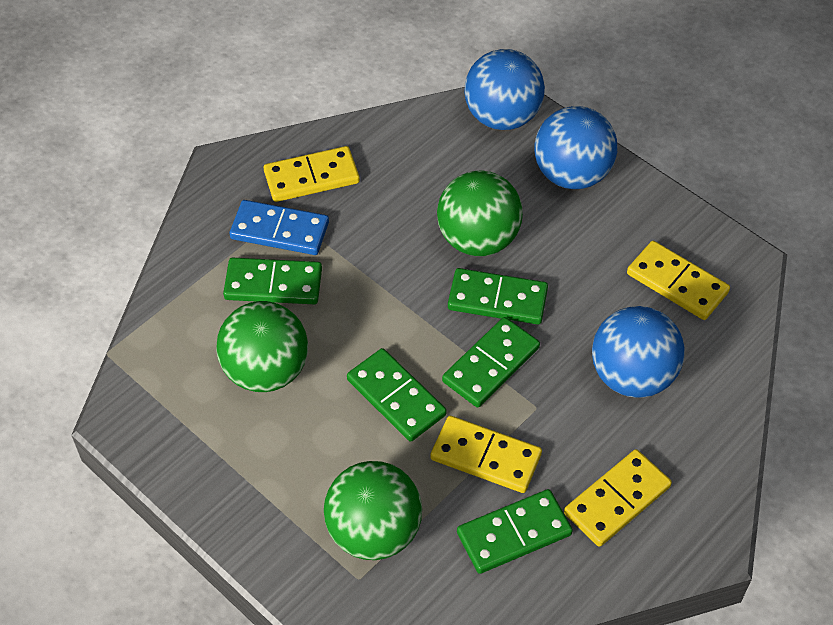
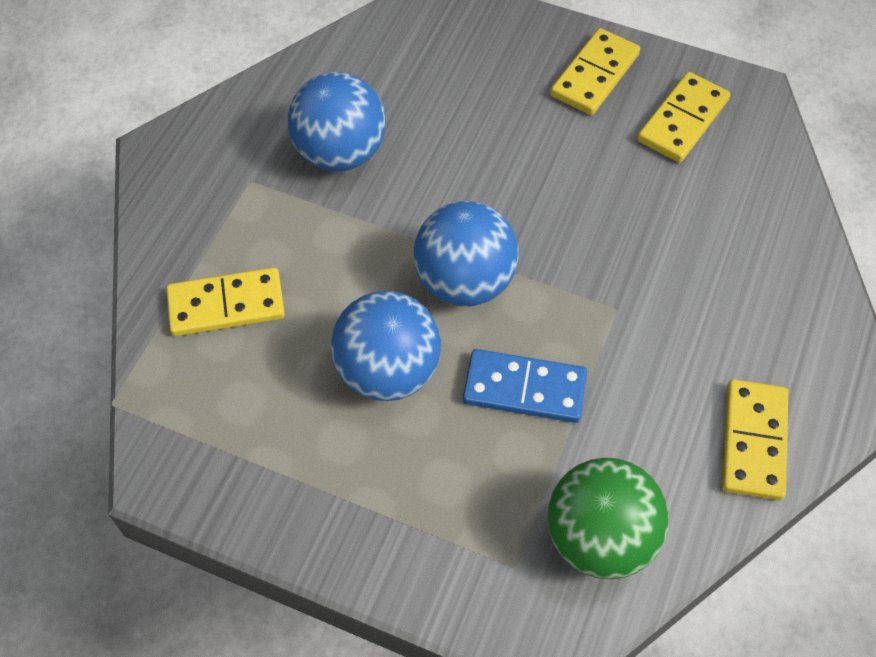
green ball: [216,301,308,392] [324,461,422,560] [437,171,523,256] = 3 -> [547,458,669,579] = 1
green domino: [223,258,322,304] [347,348,447,442] [442,317,540,408] [448,268,548,325] [457,489,573,574] = 5 -> none = 0

